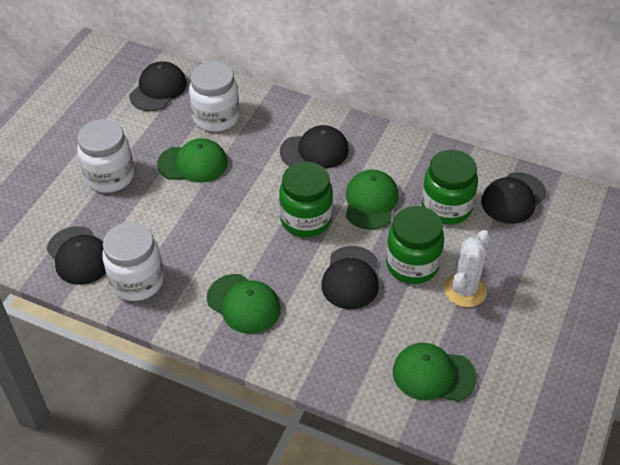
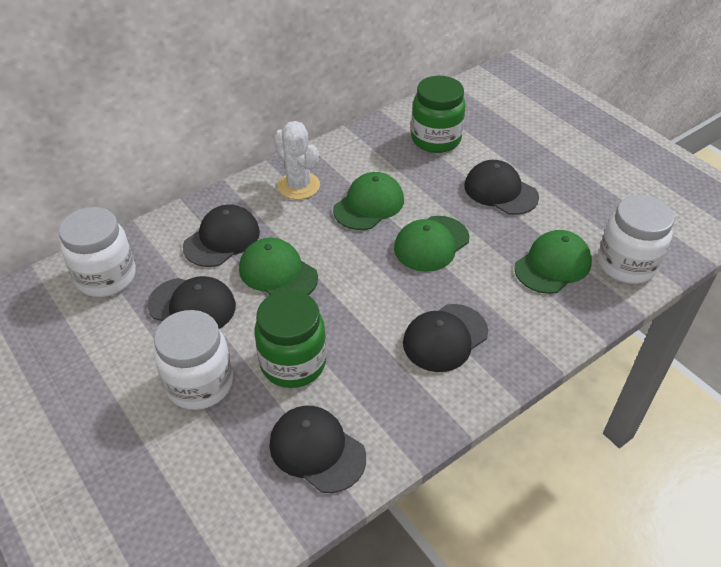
green jar: [279,162,333,237] [386,206,444,284] [422,150,478,225] = 3 -> [254,290,327,388] [411,76,466,153] = 2

